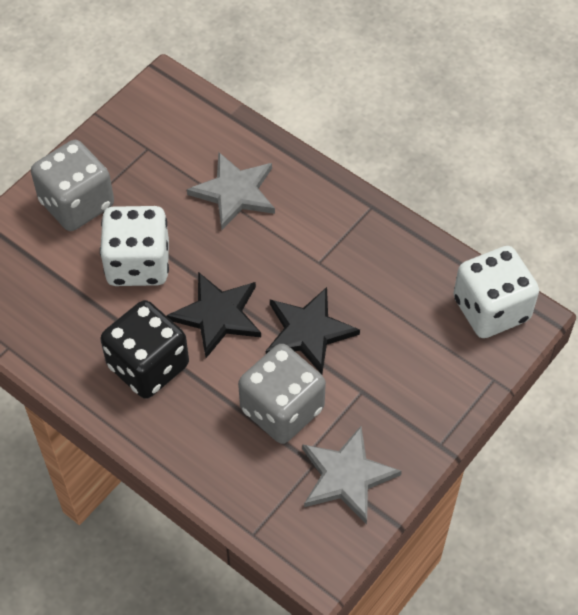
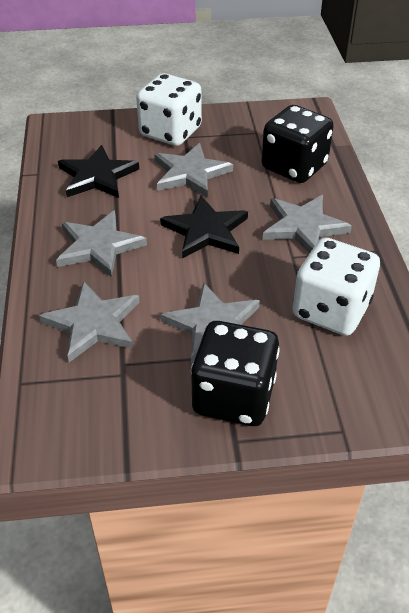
black dice: [100,300,189,399] = 1 -> [191,321,280,426] [262,105,334,183] = 2
grey dice: [31,140,114,231] [238,344,326,444] = 2 -> none = 0
grey star: [187,152,275,230] [302,426,402,524] = 2 -> [39,281,140,362] [56,210,147,277] [154,143,233,198] [161,283,260,364] [263,195,352,254] = 5

